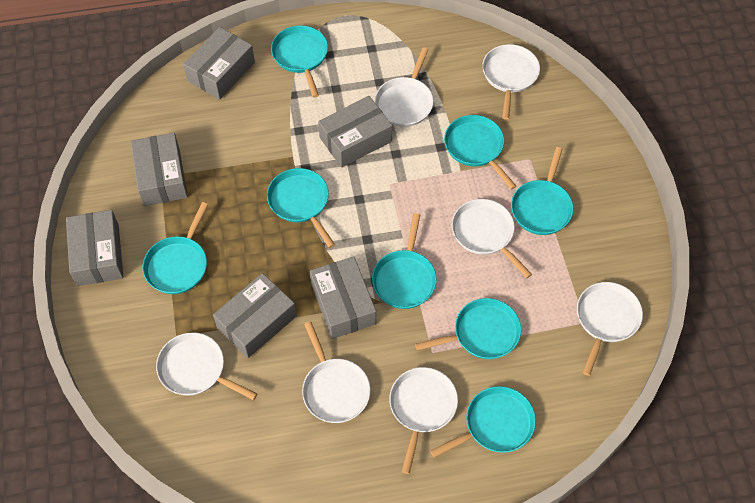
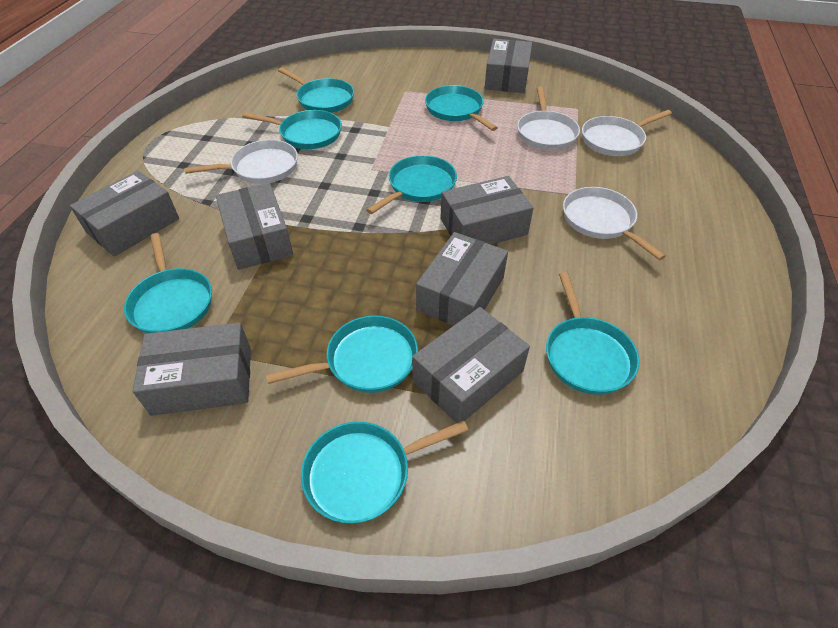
grey box: [66,210,123,286] [131,133,188,206] [183,27,255,100] [213,273,297,358] [310,256,376,339] [318,96,392,168] = 6 -> [70,171,179,256] [132,323,251,416] [216,183,293,270] [412,307,530,423] [416,232,508,326] [440,176,533,245] [485,39,532,93] = 7
white pan: [156,332,257,400] [302,322,371,423] [375,47,434,127] [389,367,458,474] [452,199,532,278] [482,44,540,120] [577,282,643,376] = 7 -> [184,140,298,184] [517,86,580,150] [563,187,666,260] [582,110,672,156] = 4

